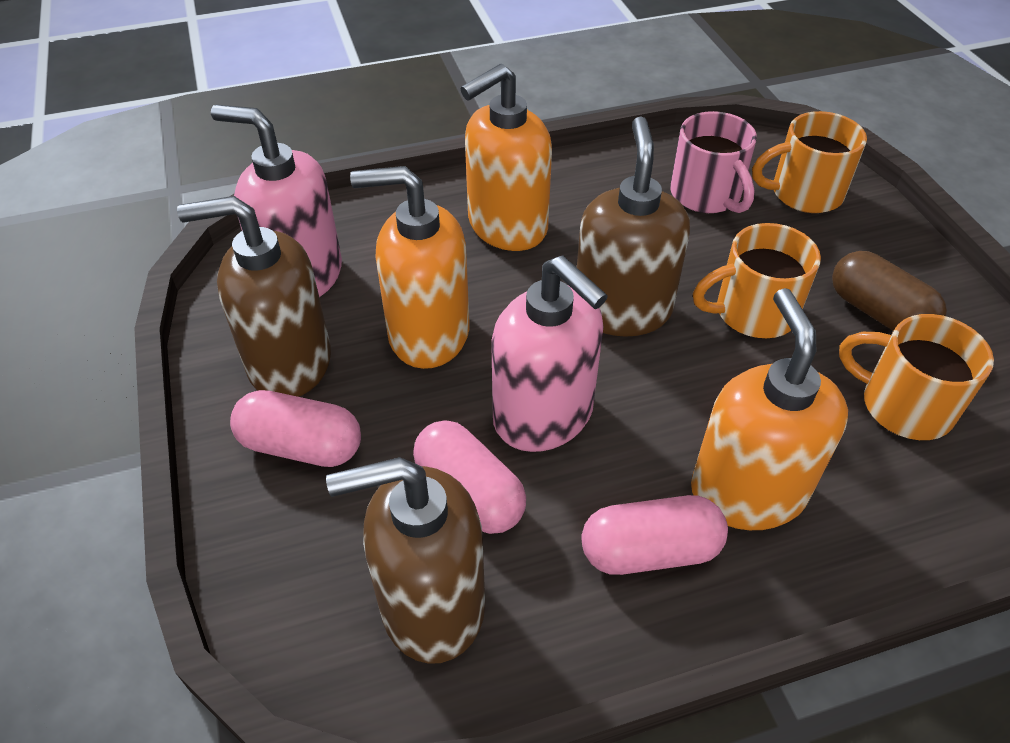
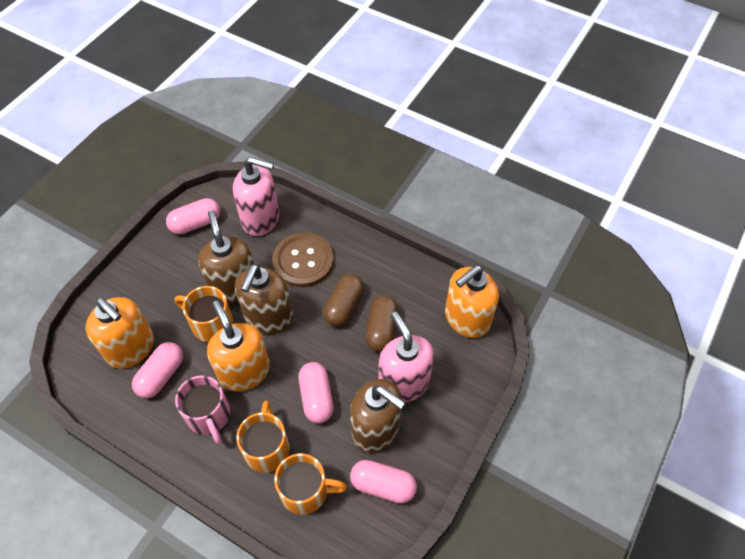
brown button: none = 0 -> [272,233,334,287] = 1
brown capsule: [832,251,947,331] = 1 -> [323,274,364,327] [366,295,398,352] = 2
pink capsule: [230,390,361,467] [413,420,526,534] [581,495,728,575] = 3 -> [132,342,183,398] [166,198,220,234] [299,362,334,423] [350,460,417,504] = 4

